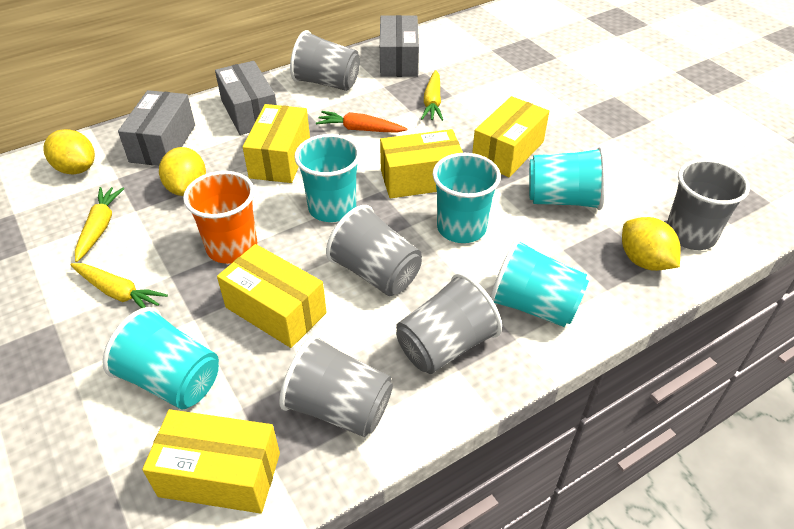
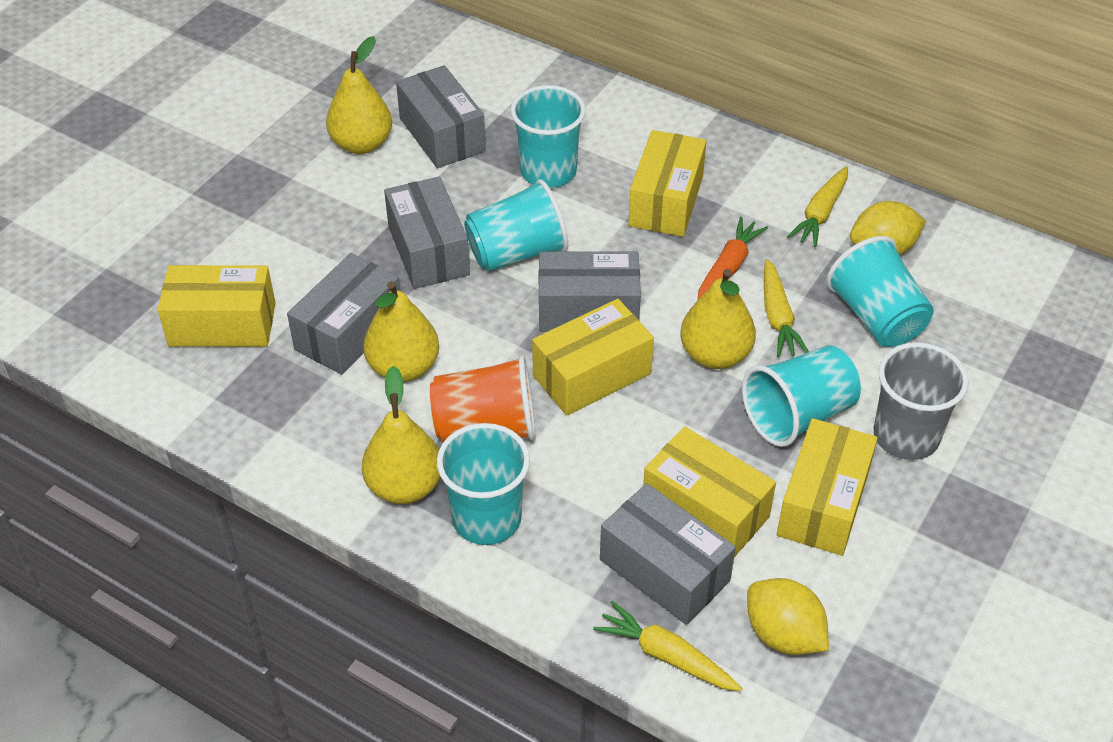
grey box: [118,90,195,166] [215,61,277,135] [380,15,419,77] = 3 -> [287,253,400,375] [384,177,470,289] [396,65,486,168] [539,251,641,332] [600,483,736,625] = 5
grey cup: [279,335,393,437] [290,30,360,91] [326,205,422,296] [396,273,502,374] [667,159,750,250] = 5 -> [874,342,969,460] = 1
yellow lemon: [43,129,95,174] [159,147,206,196] [622,217,681,271] = 3 -> [747,578,829,655] [850,201,926,255] = 2
yellow pear: none = 0 -> [326,36,392,154] [362,366,440,504] [363,281,439,382] [680,269,756,369] = 4

